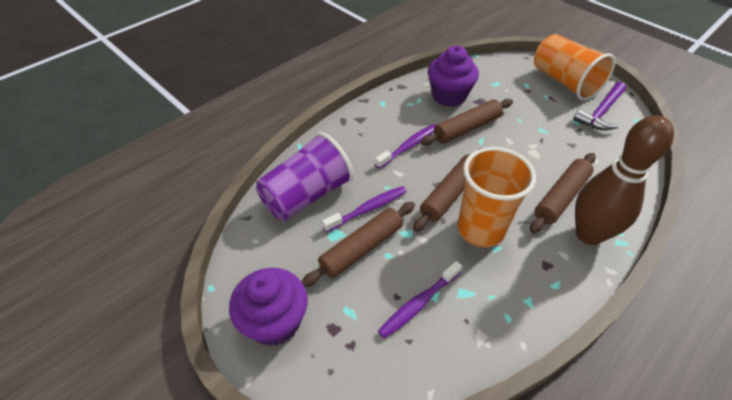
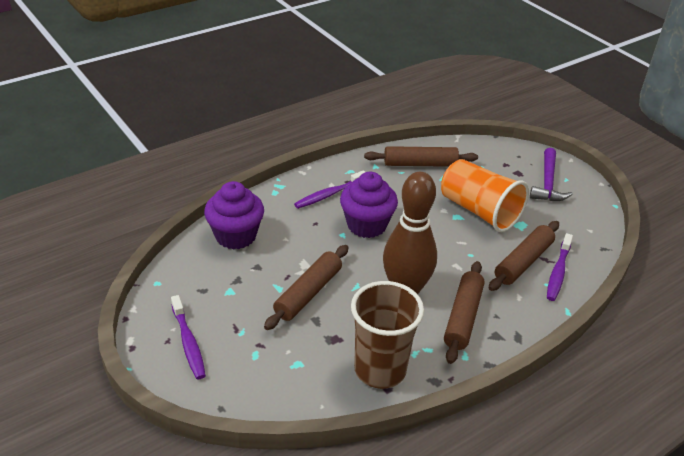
brown cup: none = 0 -> [351,281,424,389] = 1
orange cup: [457,147,536,247] [534,34,615,101] = 2 -> [441,159,529,232] = 1
purple cup: [256,132,354,221] = 1 -> none = 0

